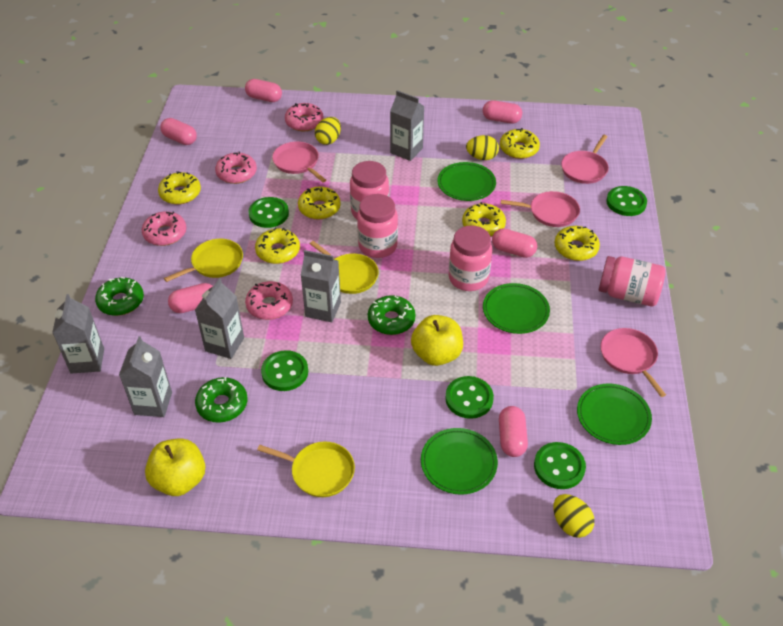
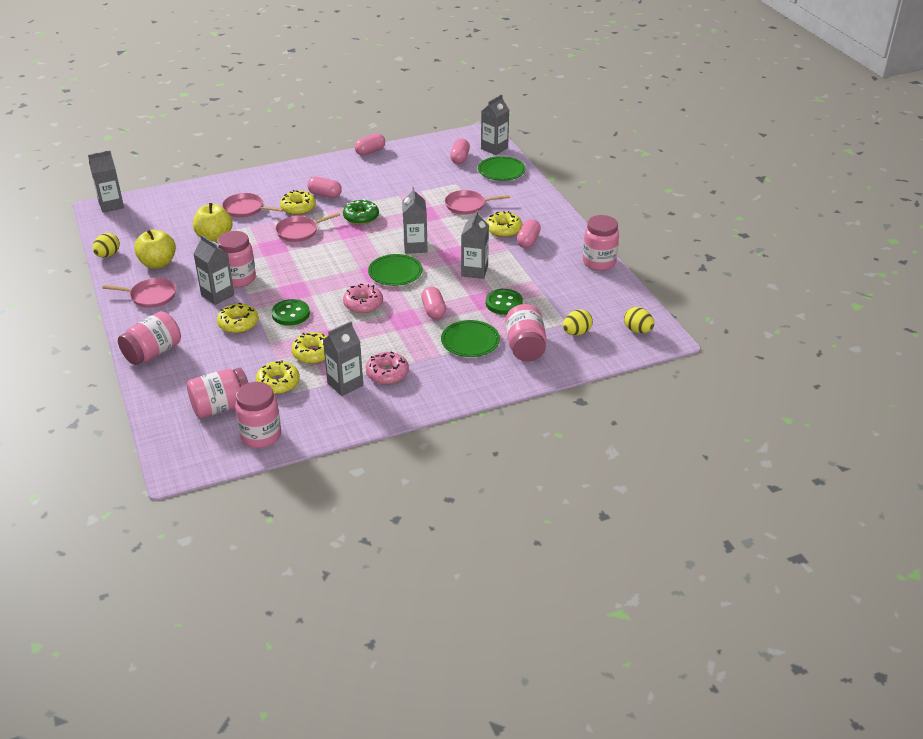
green button: [248,197,289,228] [261,350,308,391] [445,376,494,419] [534,442,586,489] [606,186,647,216] = 5 -> [272,299,310,326] [486,289,523,315] = 2
green donut: [95,277,144,316] [195,377,248,423] [368,295,416,335] = 3 -> [343,199,379,225] = 1
green plate: [421,428,498,495] [438,162,496,201] [483,283,550,334] [577,383,652,445] = 4 -> [368,254,423,286] [441,320,500,357] [478,156,526,181] = 3
grey carton: [52,294,104,374] [119,336,172,417] [195,278,244,359] [301,250,341,322] [390,90,424,161] = 5 -> [88,150,124,213] [193,235,234,305] [323,321,363,396] [402,187,428,254] [461,210,489,279] [481,94,509,155] = 6
pink capsule: [160,118,197,145] [168,283,213,313] [245,79,282,102] [483,100,522,123] [492,228,537,258] [499,406,528,457] = 6 -> [307,177,342,198] [354,133,385,156] [421,287,446,319] [450,138,470,164] [517,219,541,248] = 5
pink donut: [142,211,186,246] [215,152,257,184] [245,281,293,320] [285,103,324,131] = 4 -> [343,284,383,313] [366,352,409,384] = 2
pink jar: [350,161,389,219] [357,194,398,258] [449,225,492,291] [599,256,666,306] = 4 -> [118,311,181,365] [187,368,248,418] [217,231,256,287] [235,382,281,448] [505,304,546,362] [583,215,619,271] = 6
yellow donut: [158,171,201,205] [255,228,300,264] [298,187,341,220] [462,202,506,237] [500,128,540,159] [554,226,600,261] = 6 -> [217,303,258,333] [255,360,300,394] [280,190,316,215] [292,332,327,364] [486,211,522,237] = 5
yellow pan: [164,239,243,282] [257,442,355,497] [310,241,379,294] = 3 -> none = 0

